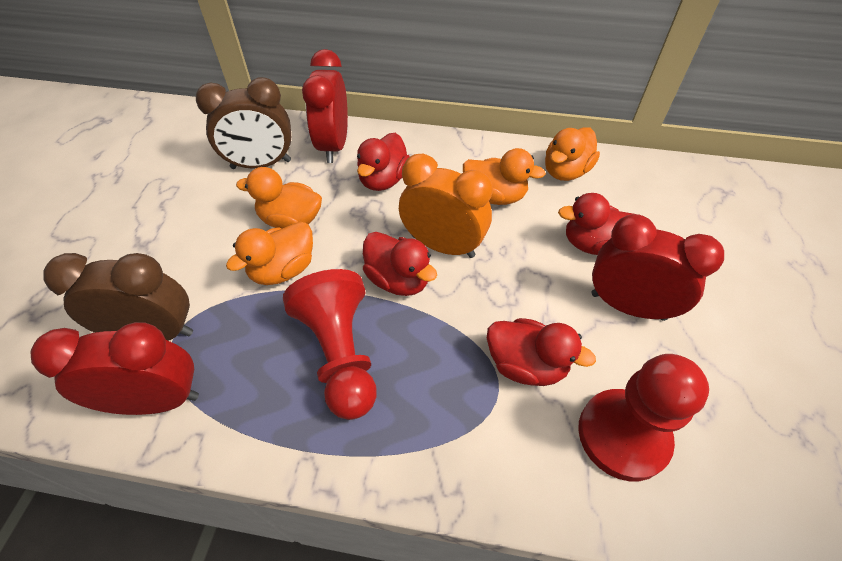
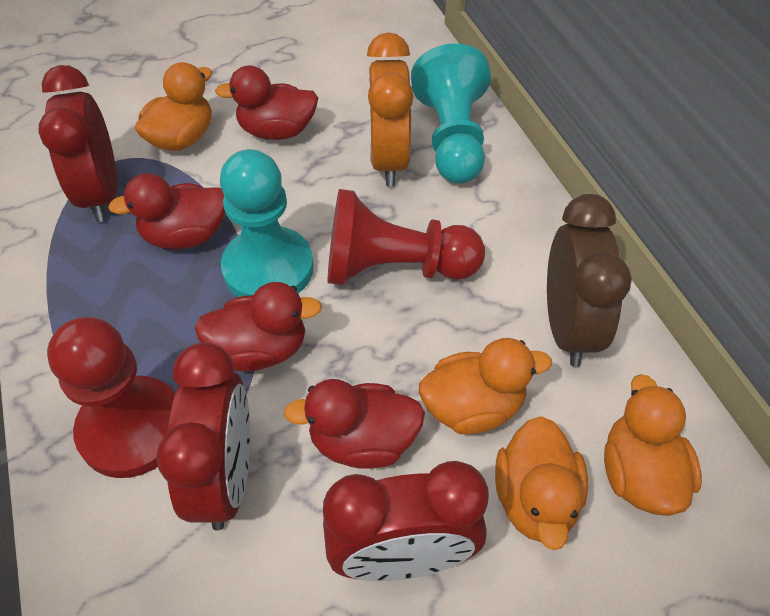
brown clock: [43,253,193,341] [196,77,291,169] = 2 -> [547,194,632,367] = 1
turquoise pawn: none = 0 -> [220,149,314,297] [411,43,491,184] = 2

